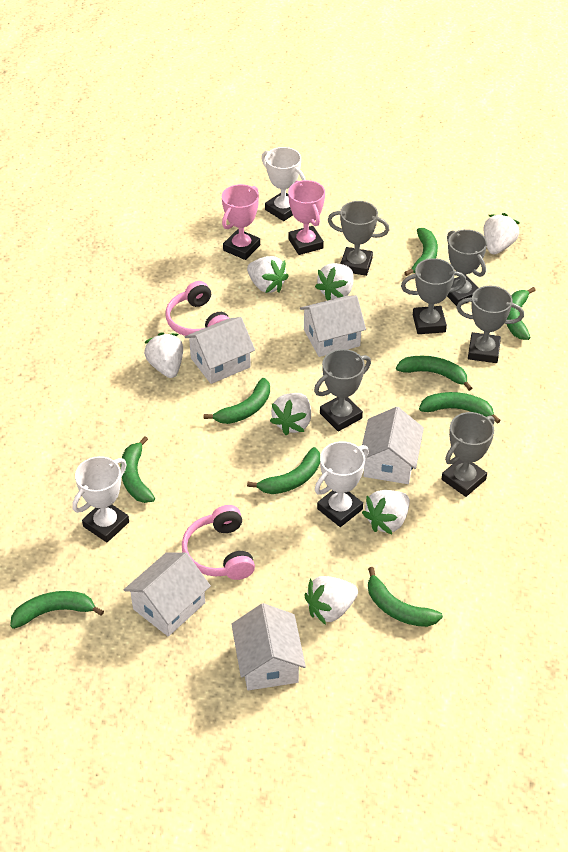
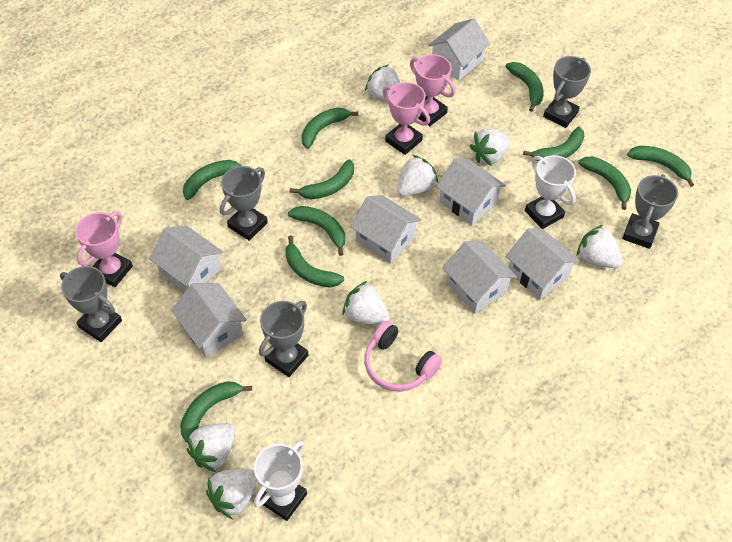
green banana: [10,591,104,629] [120,436,155,503] [204,378,270,424] [247,447,320,494] [368,567,443,627] [396,356,472,391] [404,228,438,276] [419,392,501,424] [506,287,535,340] = 9 -> [180,381,252,442] [183,160,249,200] [285,235,344,288] [288,206,345,256] [290,159,354,199] [301,108,358,149] [505,62,544,112] [523,127,584,161] [578,157,631,210] [627,146,694,187] = 10
grey trophy: [314,349,371,431] [328,201,389,276] [401,258,466,334] [442,412,494,497] [447,229,487,306] [456,286,524,363] = 6 -> [60,266,122,342] [220,166,268,241] [259,301,308,377] [543,56,591,128] [622,174,678,249] = 5
pink headphones: [166,281,229,336] [182,505,255,580] = 2 -> [364,321,442,391] = 1
pink trophy: [222,184,260,260] [288,180,325,255] = 2 -> [75,211,133,287] [383,82,430,155] [410,54,455,126] = 3
white house: [124,552,211,637] [184,317,255,384] [231,603,306,690] [300,295,366,357] [362,407,424,484] = 5 -> [149,226,223,291] [171,283,247,357] [351,195,422,263] [428,18,490,80] [436,158,506,225] [442,241,517,313] [506,228,580,299] = 7
white trophy: [72,456,129,542] [261,147,306,221] [315,441,369,527] = 3 -> [254,441,307,521] [525,155,576,229] = 2

